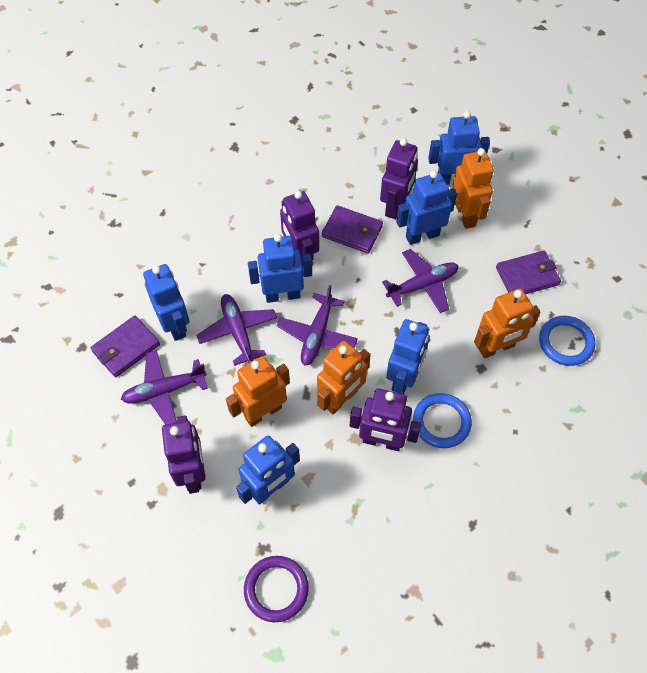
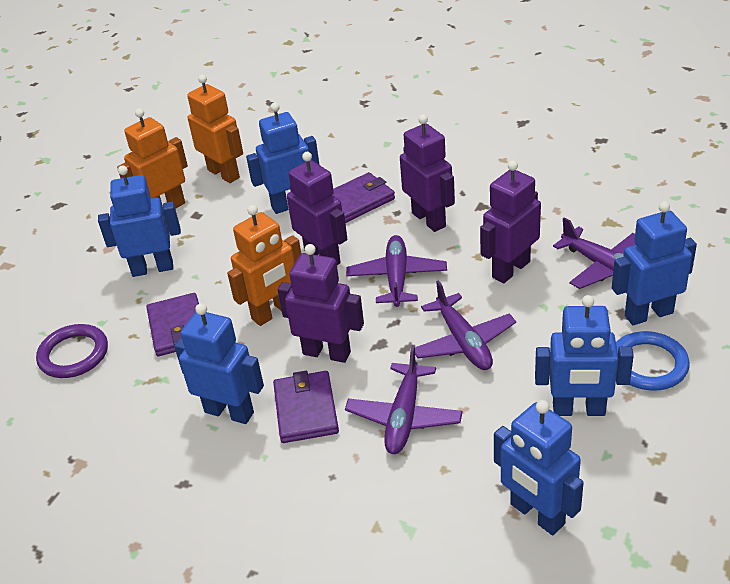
blue ring: [413,393,472,448] [539,316,595,366] = 2 -> [616,331,690,390] = 1
orange robot: [226,356,290,427] [317,341,371,415] [452,148,494,229] [474,289,541,359] = 4 -> [117,108,188,209] [187,75,243,183] [227,205,301,326] = 3

